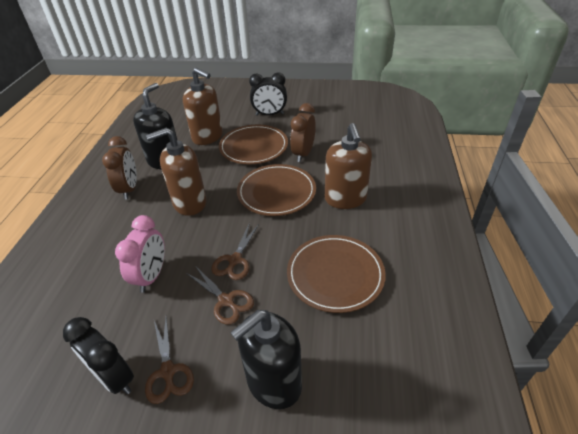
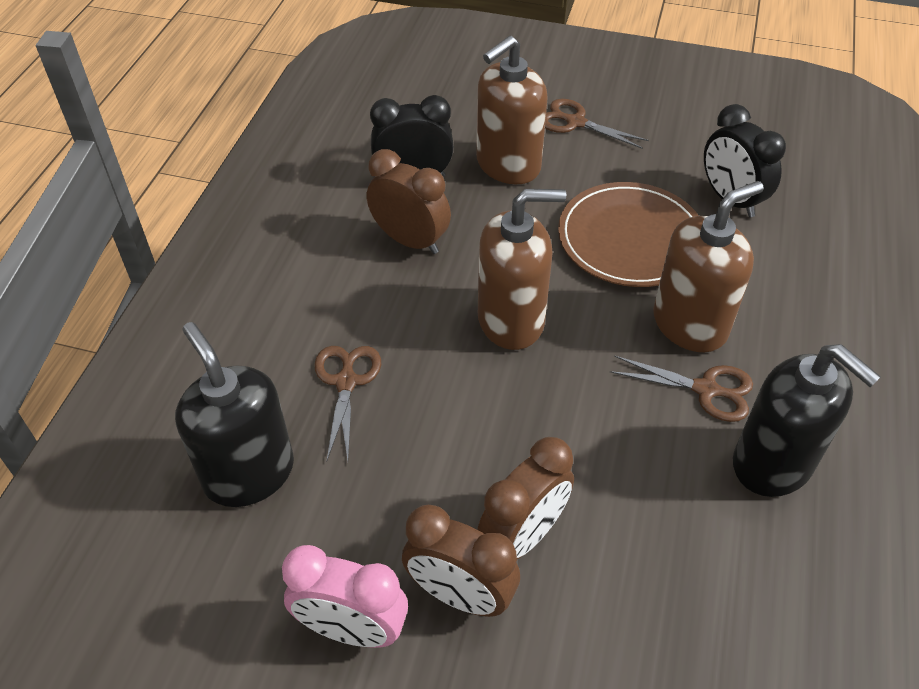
brown clock: [102,136,137,200] [290,103,316,162] = 2 -> [367,149,451,254] [402,505,520,617] [477,437,574,559] = 3
brown plate: [219,125,288,164] [237,164,316,216] [287,235,386,313] = 3 -> [558,182,699,287] = 1

